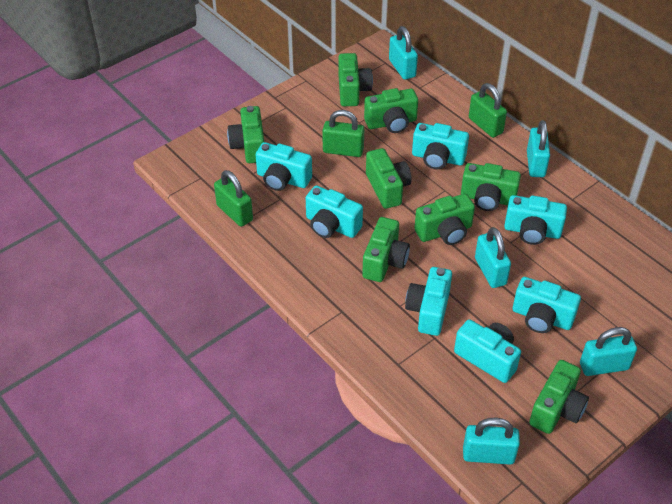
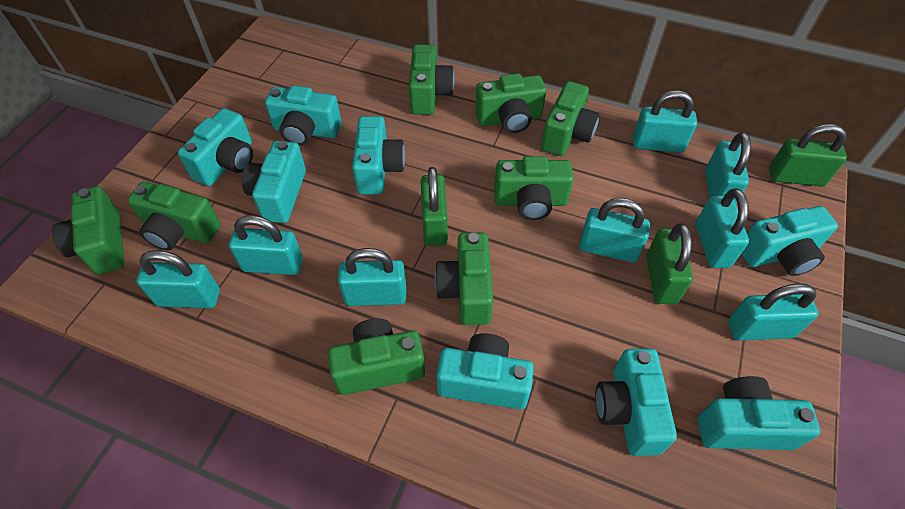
turquoise camera: [256,142,312,191] [306,185,363,238] [405,267,452,336] [412,123,469,169] [454,319,521,383] [504,195,567,245] [513,277,581,333] = 7 -> [178,108,253,186] [242,141,306,223] [265,85,342,146] [352,116,405,194] [437,333,534,409] [595,348,677,456] [698,376,821,450] [741,206,838,276] = 8
turquoise padlock: [389,26,418,80] [463,418,520,465] [475,227,511,288] [527,120,550,177] [580,327,637,376] = 5 -> [136,250,220,308] [229,215,303,275] [338,248,406,306] [579,198,650,262] [633,90,697,153] [696,188,749,268] [705,132,751,204] [728,283,818,340] = 8

